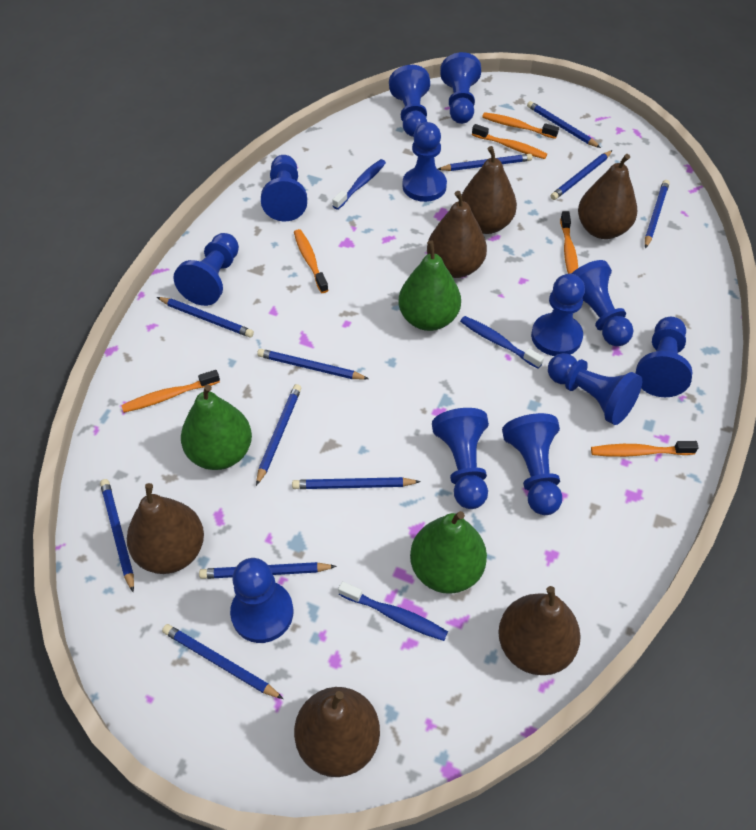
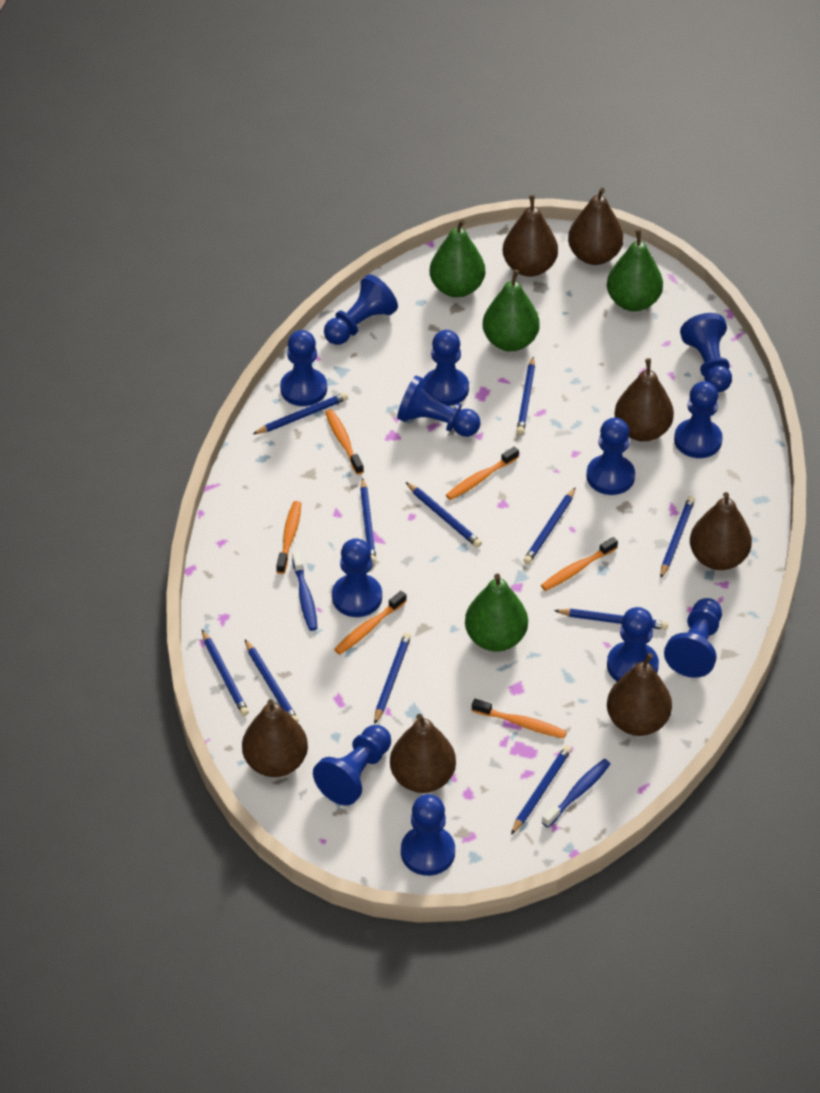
blue toothbrush: [332,159,386,210] [338,581,448,641] [460,316,544,369] = 3 -> [292,551,317,631] [542,759,610,827] = 2
brown pear: [127,483,204,574] [294,687,380,777] [427,191,487,278] [461,146,517,234] [498,586,581,675] [578,154,637,239] = 6 -> [242,699,308,777] [390,714,456,793] [503,195,558,277] [568,188,623,265] [607,653,672,736] [614,358,674,442] [690,492,752,570] = 7
green pear: [181,384,252,470] [399,241,461,331] [410,511,487,594] = 3 -> [430,219,485,298] [465,574,528,651] [483,270,540,352] [607,229,663,311] = 4

